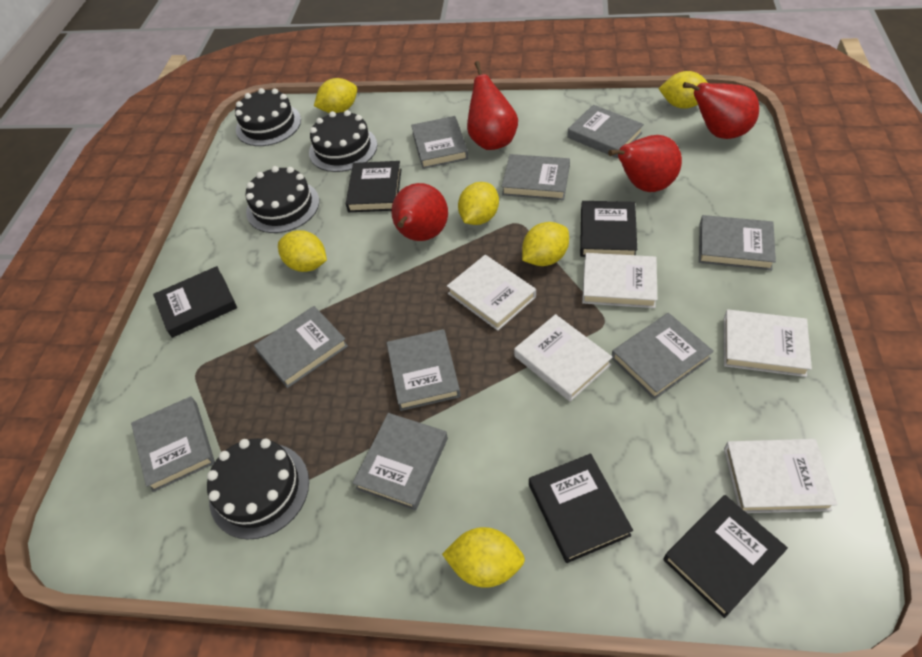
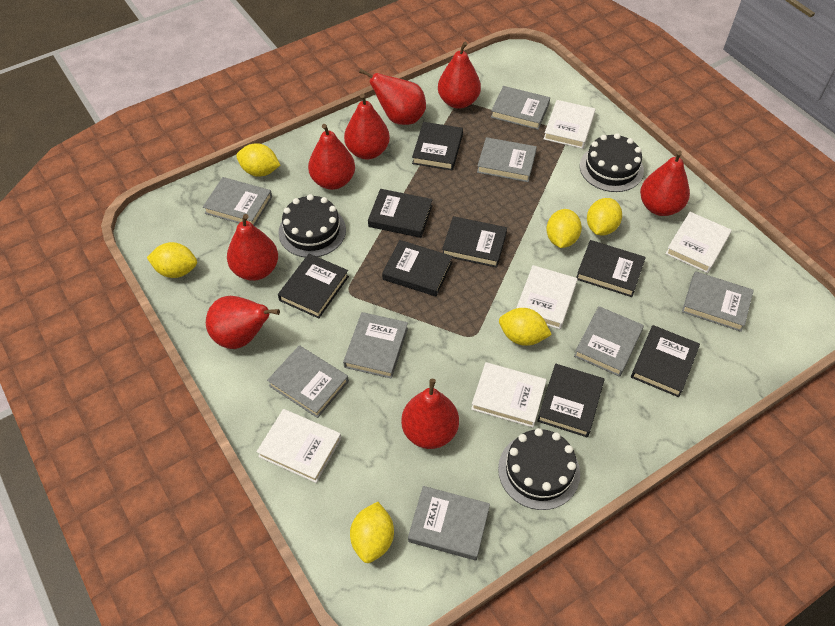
black book: [153,266,237,338] [346,161,402,212] [529,454,633,563] [580,201,637,257] [664,495,788,618] = 5 -> [278,254,349,318] [368,189,433,238] [382,240,453,296] [412,122,463,171] [442,216,507,268] [537,364,604,437] [576,240,646,297] [631,325,700,397] = 8
black cake: [207,438,309,539] [235,88,301,146] [245,166,319,233] [309,110,377,172] = 4 -> [278,194,346,257] [498,428,580,510] [580,133,644,192] = 3
grey book: [131,396,215,492] [254,306,348,388] [353,413,448,511] [387,329,461,411] [411,116,468,169] [502,154,570,200] [567,105,644,158] [611,313,714,400] [699,215,776,271] = 9 -> [203,177,272,226] [267,345,349,418] [343,312,408,379] [408,486,490,561] [477,137,537,182] [491,86,550,130] [574,306,644,377] [682,271,754,332] = 8
red pear: [391,183,448,241] [467,61,518,150] [608,135,682,192] [683,82,759,139] = 4 -> [206,296,280,349] [227,214,278,281] [308,124,355,190] [344,94,390,159] [359,69,426,125] [401,379,459,449] [438,41,481,109] [640,150,690,216] = 8

